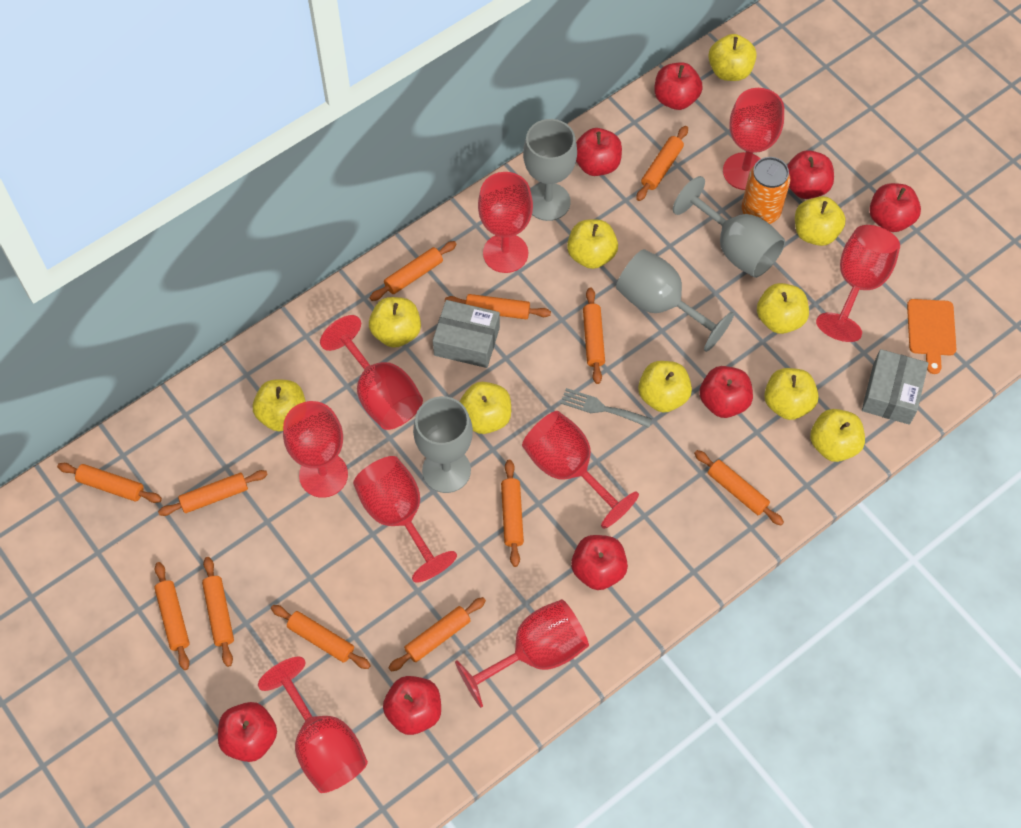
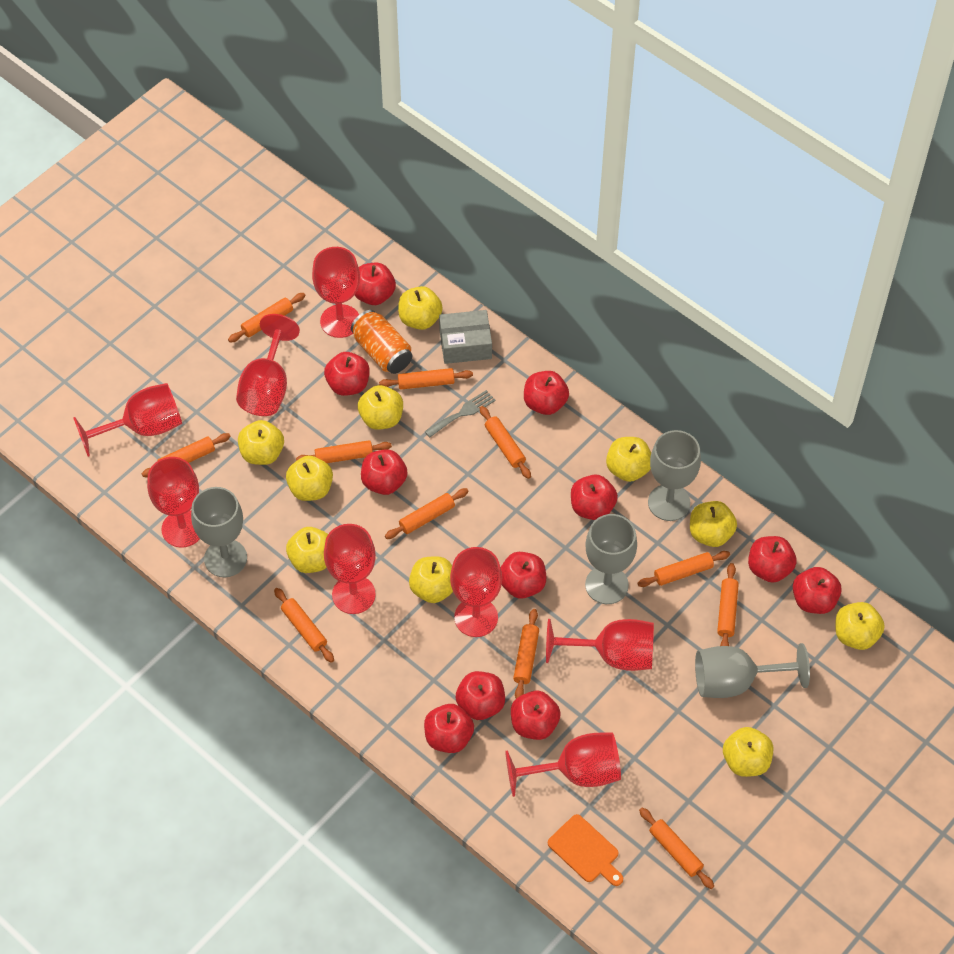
grey box: [433,300,500,368] [862,349,929,425] = 2 -> [439,310,492,364] = 1
orange rolling pin: [57,463,162,503] [154,562,190,670] [158,470,268,516] [202,557,234,667] [271,605,371,669] [370,241,457,301] [389,597,486,672] [445,294,551,319] [501,460,524,567] [583,288,605,384] [636,126,688,201] [694,450,784,525] = 12 -> [142,433,230,477] [228,293,306,343] [274,588,334,663] [296,440,392,463] [379,368,473,390] [385,488,469,539] [480,406,531,479] [513,609,539,698] [638,551,730,587] [639,808,714,889] [717,563,739,646] = 11
red apple: [218,702,277,762] [383,676,441,735] [571,535,628,590] [576,128,622,176] [654,62,703,110] [699,366,753,418] [787,150,834,199] [869,183,921,232] = 8 -> [324,352,370,396] [354,263,396,305] [361,449,407,495] [424,704,474,753] [456,671,505,720] [501,552,546,599] [511,691,561,740] [524,371,569,415] [571,475,618,520] [748,536,796,583] [793,567,842,614] = 11
red goblet: [258,656,368,793] [283,401,348,498] [320,315,423,430] [353,456,457,583] [455,599,589,708] [478,172,533,273] [522,411,639,529] [723,88,784,190] [816,225,900,342] = 9 -> [73,383,182,457] [147,457,200,547] [236,314,300,416] [312,247,360,338] [324,524,376,614] [450,547,502,637] [505,732,621,797] [546,619,654,671] = 8

